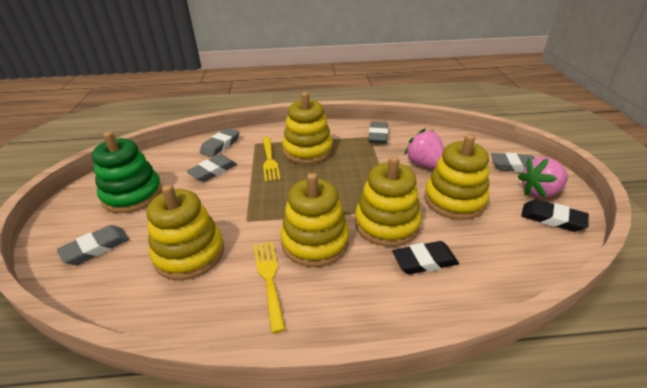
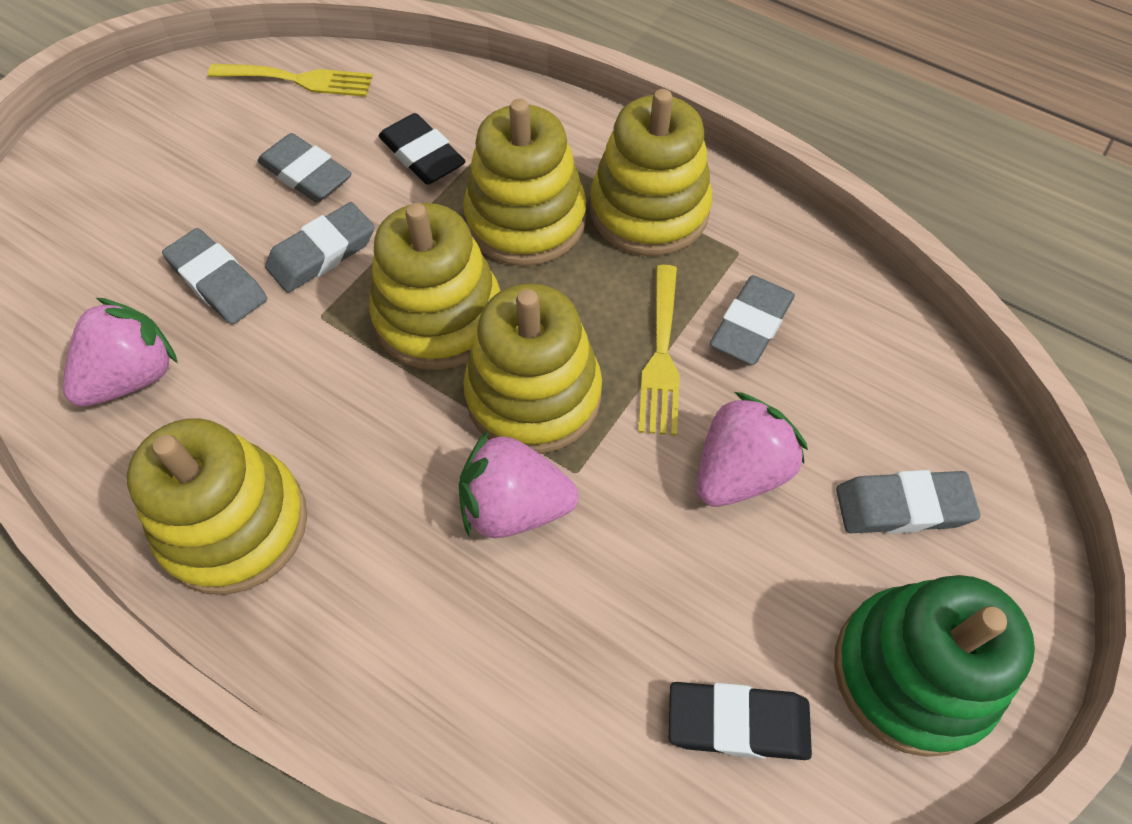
pink strawberry: [404,129,444,169] [518,157,568,198] = 2 -> [63,298,178,407] [459,430,579,538] [696,392,808,507] = 3

